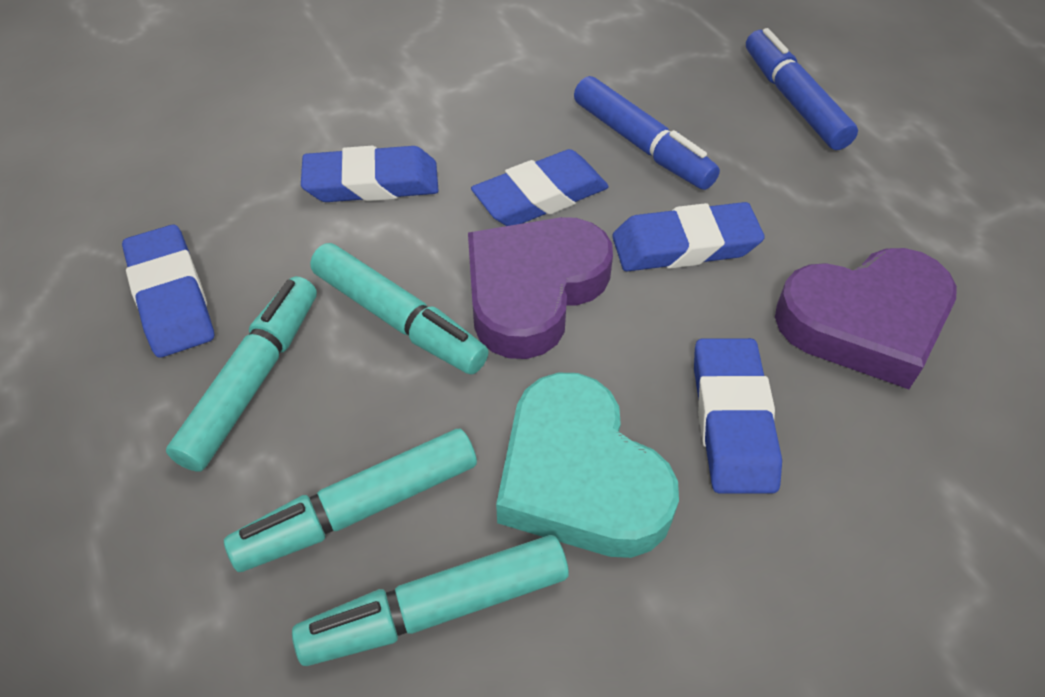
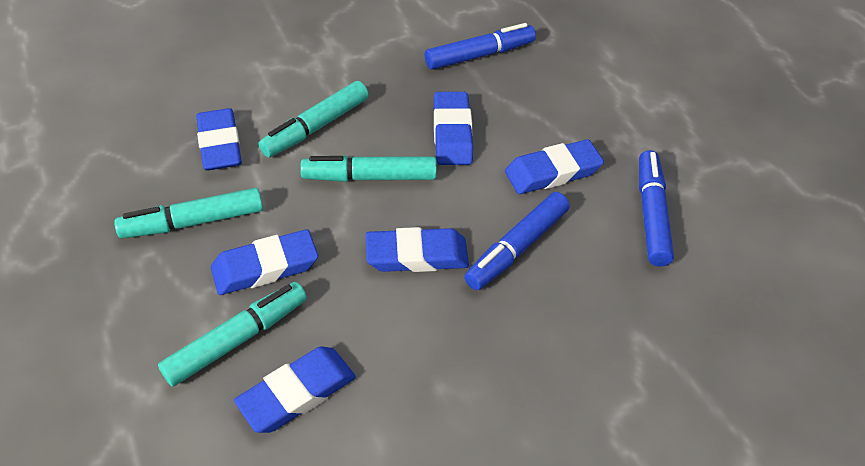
blue eraser: [122,224,214,358] [301,146,439,202] [471,149,609,226] [612,202,765,271] [694,338,782,494] = 5 -> [196,108,242,171] [211,229,318,295] [234,346,356,433] [366,227,469,272] [434,92,473,165] [505,139,604,194] = 6
blue marker: [574,76,720,190] [746,28,858,150] = 2 -> [425,23,536,70] [464,192,569,290] [639,150,674,266] = 3
purple heart: [468,217,613,359] [775,248,957,389] = 2 -> none = 0
turquoise heart: [496,373,679,558] = 1 -> none = 0

